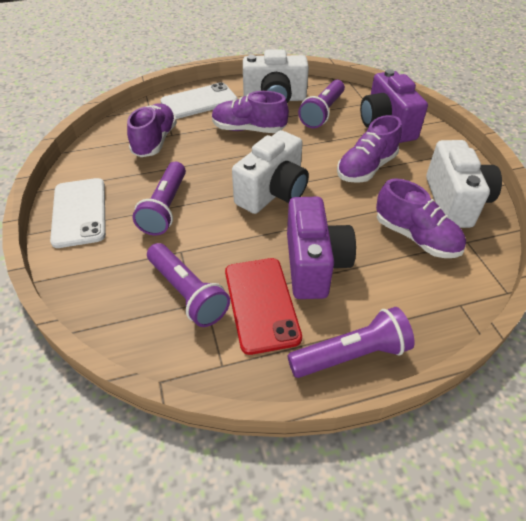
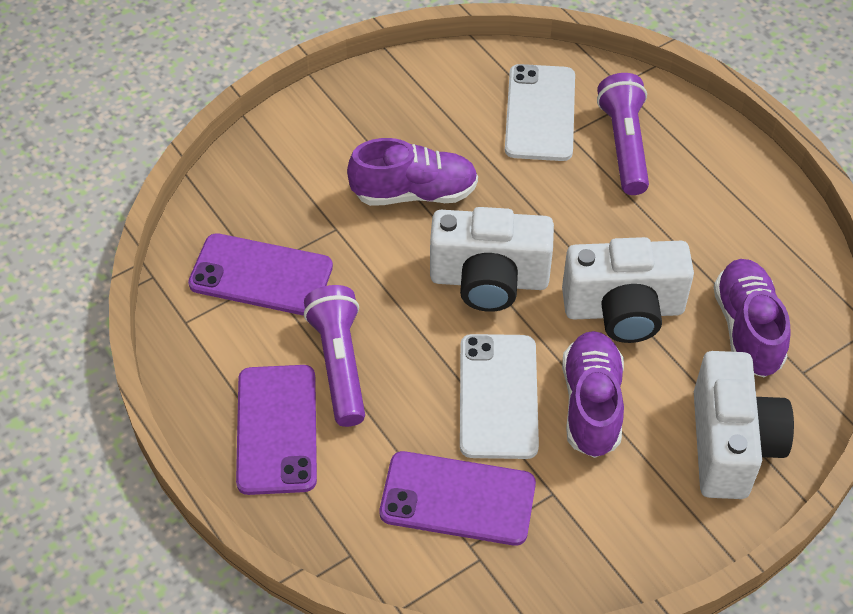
purple camera: [287,197,356,299] [360,69,428,143] = 2 -> none = 0
purple flashlight: [132,162,186,236] [147,243,230,327] [287,307,415,378] [298,80,345,128] = 4 -> [304,285,365,427] [597,73,649,195] = 2
purple phone: none = 0 -> [188,233,333,316] [236,365,317,495] [380,451,536,546] = 3
purple shoe: [127,103,177,157] [212,91,289,133] [337,115,402,183] [376,178,466,258] = 4 -> [347,138,478,206] [562,331,624,458] [713,259,790,377] = 3
red phone: [225,258,302,355] = 1 -> none = 0

